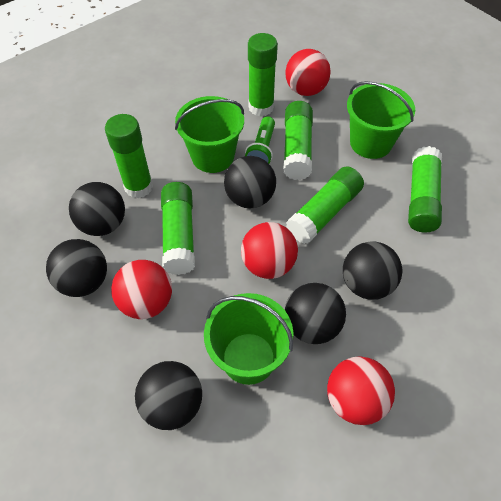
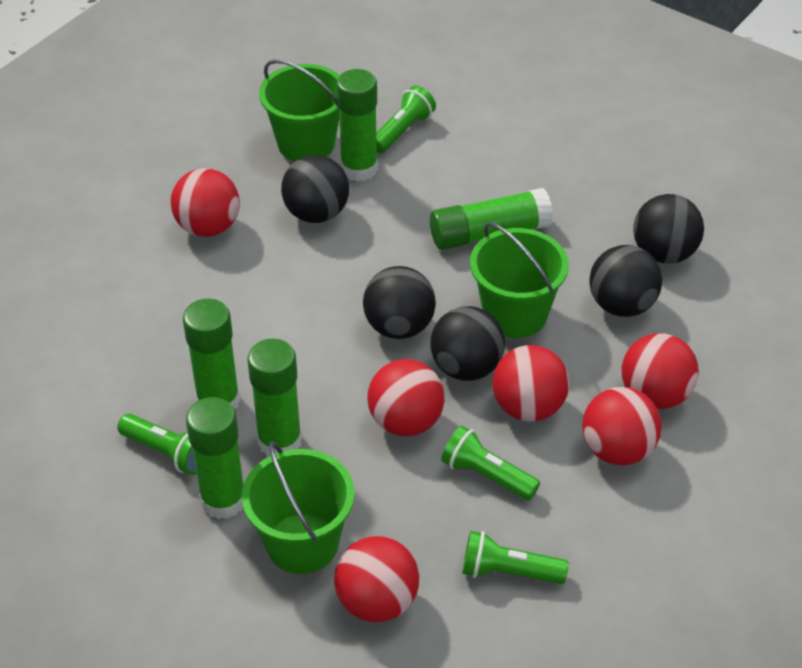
black ball: [46,239,107,297] [69,182,125,236] [135,361,202,430] [224,156,276,209] [285,283,346,344] [343,241,403,300] = 6 -> [281,155,349,223] [363,266,436,339] [430,306,505,381] [589,245,662,317] [633,194,704,264] = 5
green flashlight: [245,116,275,164] = 1 -> [117,414,197,475] [376,86,436,153] [441,426,540,500] [462,531,569,584] = 4
green glue stick: [105,114,153,198] [161,182,195,275] [248,33,278,117] [283,101,313,180] [286,166,364,244] [408,146,442,232] = 6 -> [183,298,240,409] [186,397,243,519] [248,339,302,457] [336,69,378,182] [430,188,553,250] = 5
red ball: [111,260,172,319] [241,222,298,279] [285,49,331,96] [327,356,395,425] = 4 -> [171,168,240,237] [334,536,419,622] [367,359,444,436] [493,345,569,421] [582,387,662,465] [622,333,699,409] = 6

